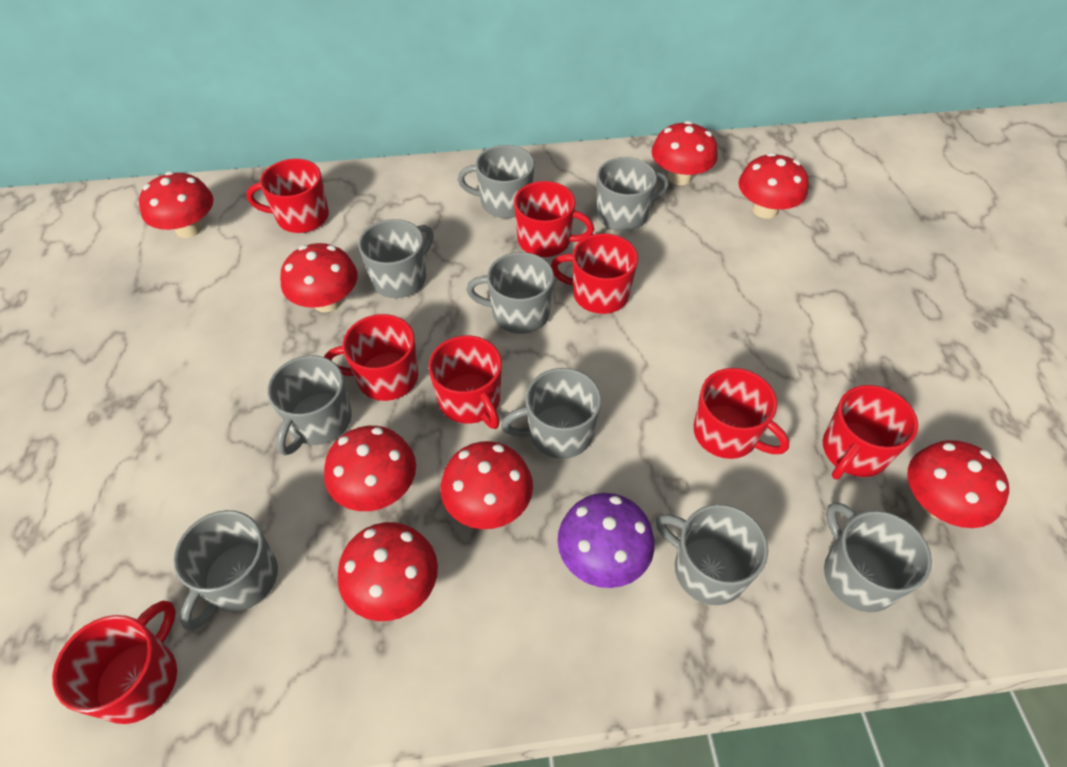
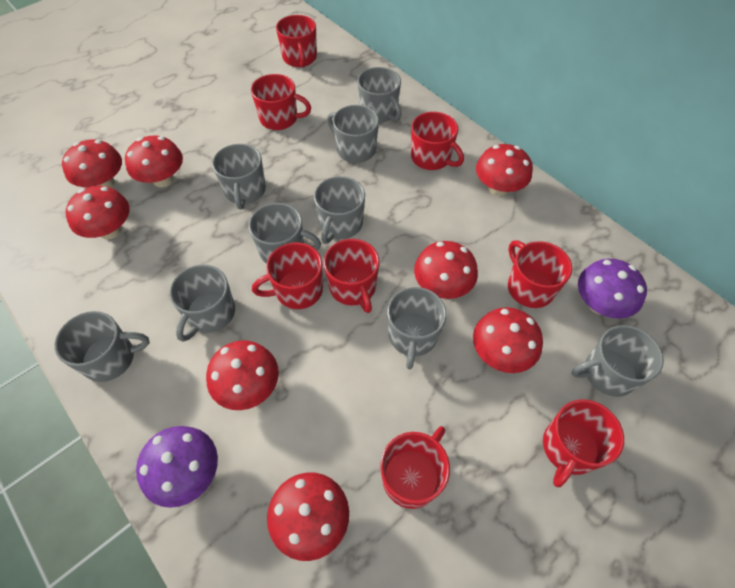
purple mushroom: [558,493,655,588] = 1 -> [136,426,218,508] [578,259,647,319] = 2

